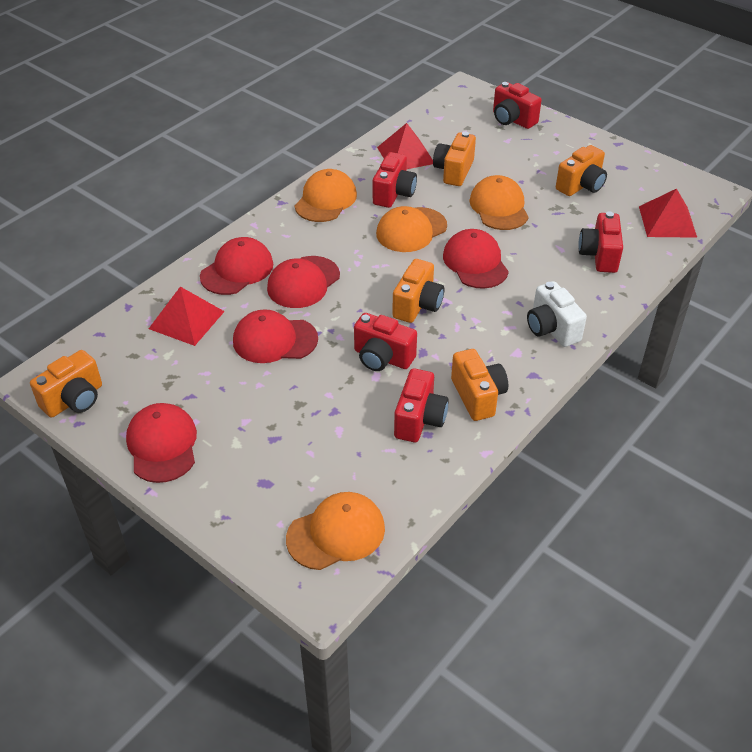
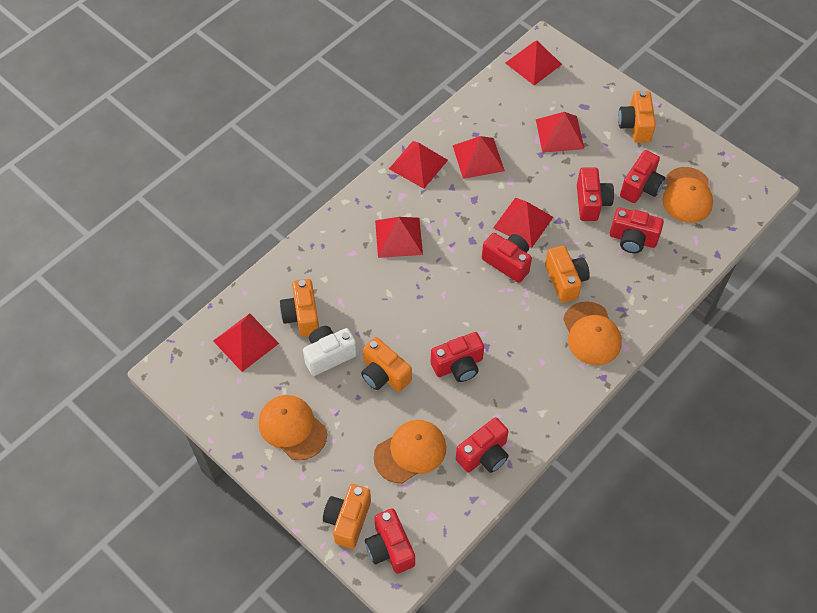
red camera: [354,313,417,371] [373,152,417,208] [394,368,449,442] [493,82,542,129] [578,211,623,273] = 5 -> [365,508,415,574] [431,332,484,382] [456,417,509,473] [482,233,532,283] [577,167,614,221] [610,208,664,253] [620,150,665,203] = 7
red cap: [126,403,197,483] [200,237,273,295] [233,309,318,363] [267,256,340,308] [443,229,509,289] = 5 -> none = 0
red pyramid: [149,287,225,346] [377,123,433,169] [639,189,697,238] = 3 -> [213,313,279,372] [375,217,423,258] [389,141,448,189] [453,136,505,179] [493,197,553,248] [506,40,562,86] [536,112,584,153] = 7

